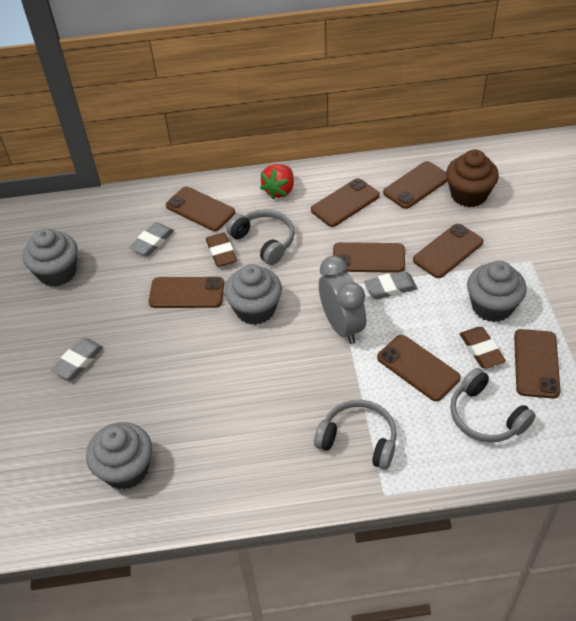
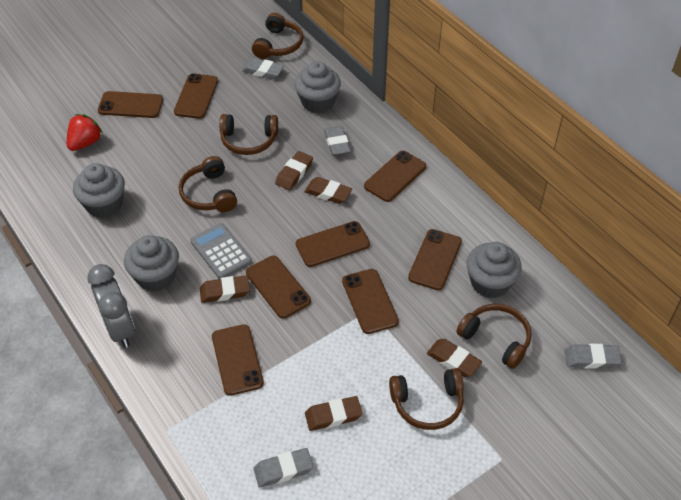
brown cupcake: [446,149,499,207] = 1 -> none = 0
brown eraser: [206,233,237,267] [460,327,506,368] = 2 -> [200,275,250,303] [275,151,313,190] [304,177,352,204] [305,396,362,431] [427,339,482,377] = 5
brown headphones: none = 0 -> [179,156,237,212] [220,114,278,155] [252,13,303,59] [389,368,464,430] [457,304,532,369] = 5
grey calculator: none = 0 -> [190,223,252,279] = 1
grey eraser: [51,338,103,379] [129,222,174,256] [364,271,418,299] = 3 -> [242,58,284,79] [254,448,313,488] [324,126,351,156] [564,344,622,369] = 4
grey headphones: [226,209,295,265] [314,400,397,470] [450,368,536,442] = 3 -> none = 0

